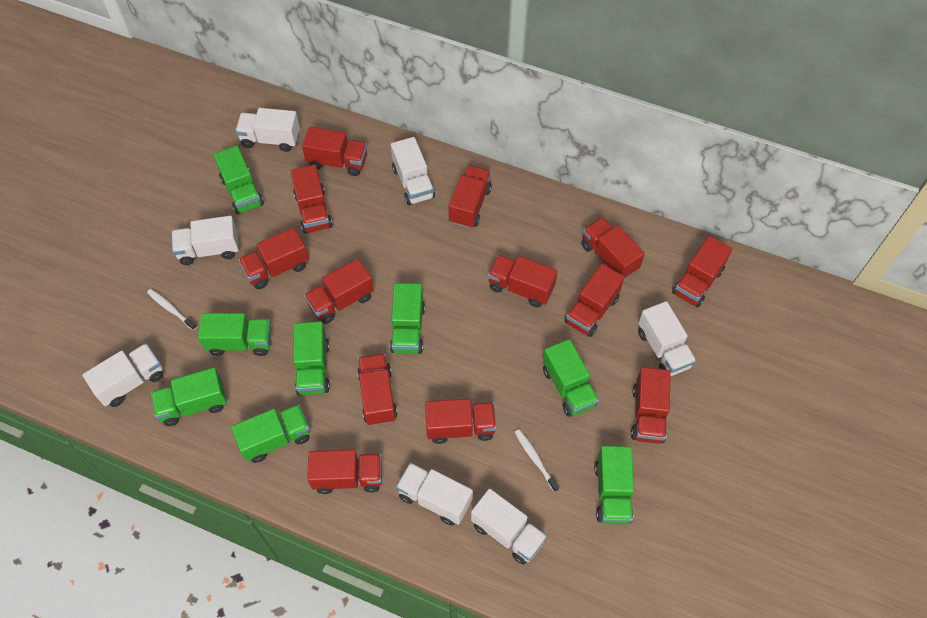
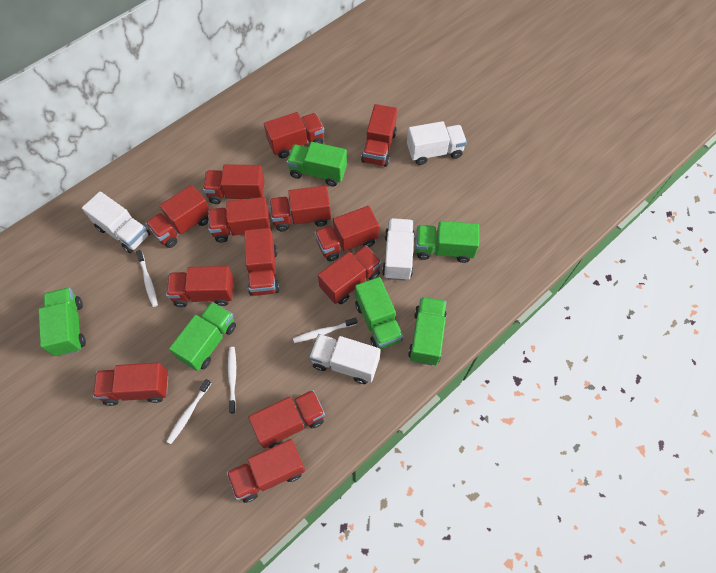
green truck: [151,368,227,426] [198,313,272,356] [214,146,264,215] [231,404,310,463] [293,321,330,395] [390,283,425,354] [543,339,599,417] [595,446,634,525] = 8 -> [39,288,86,356] [169,302,236,371] [287,142,347,187] [355,277,403,349] [408,297,447,365] [415,221,479,263] = 6
white toothbrush: [147,289,197,330] [515,429,559,492] = 2 -> [136,250,158,307] [166,379,211,444] [228,347,236,414] [293,317,357,343] = 4
white truck: [82,343,163,407] [171,216,239,265] [235,108,300,152] [391,137,435,205] [396,463,473,526] [471,489,547,565] [638,301,696,376] = 7 -> [82,191,150,253] [309,334,381,384] [382,218,415,281] [407,121,467,165] = 4

